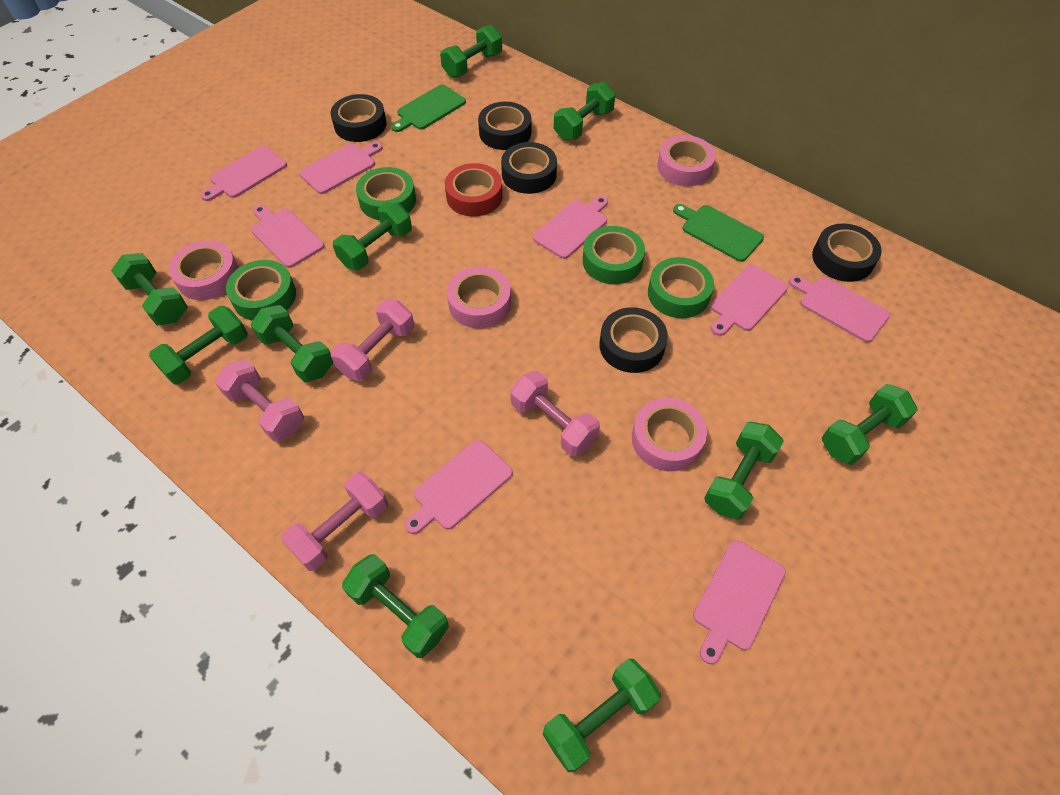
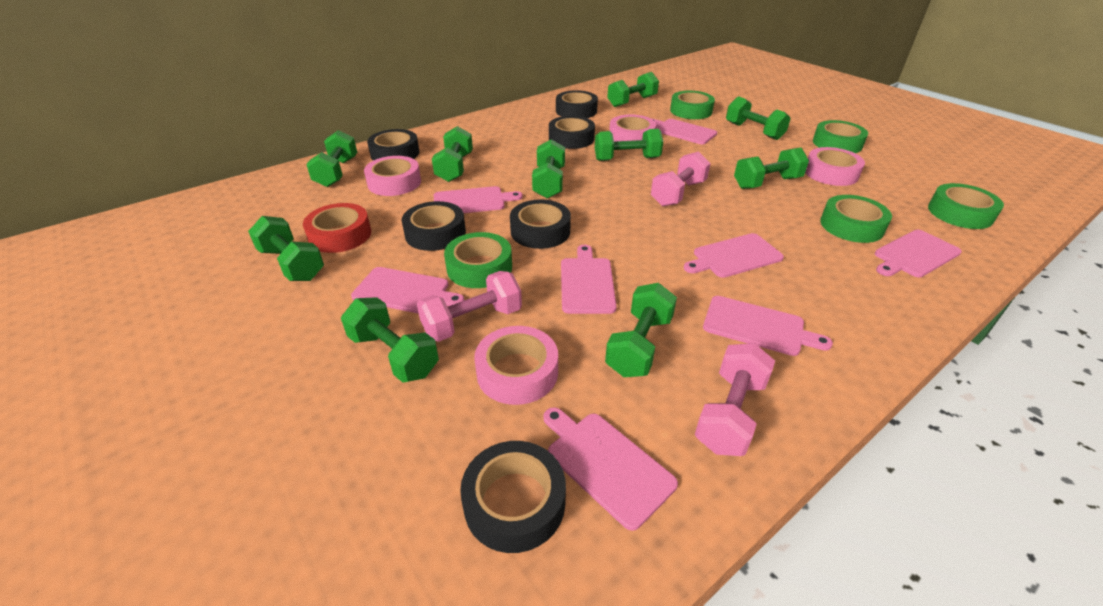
black tape: [331,94,387,142] [478,102,531,150] [501,142,557,194] [599,307,668,373] [812,224,882,282] = 5 -> [367,129,420,161] [402,201,466,251] [460,441,566,553] [510,200,571,249] [549,116,595,149] [556,90,598,118] = 6
green cutting board: [391,85,466,132] [673,204,764,262] = 2 -> none = 0
green tape: [226,260,296,321] [356,167,416,220] [583,226,645,284] [648,257,714,318] = 4 -> [444,232,512,288] [670,91,715,119] [813,120,868,153] [820,195,892,243] [928,183,1004,229] = 5
pink dumbbell: [215,359,304,442] [281,472,388,571] [331,300,414,381] [510,371,600,456] = 4 -> [417,271,522,342] [651,151,711,206] [695,343,775,456] = 3

